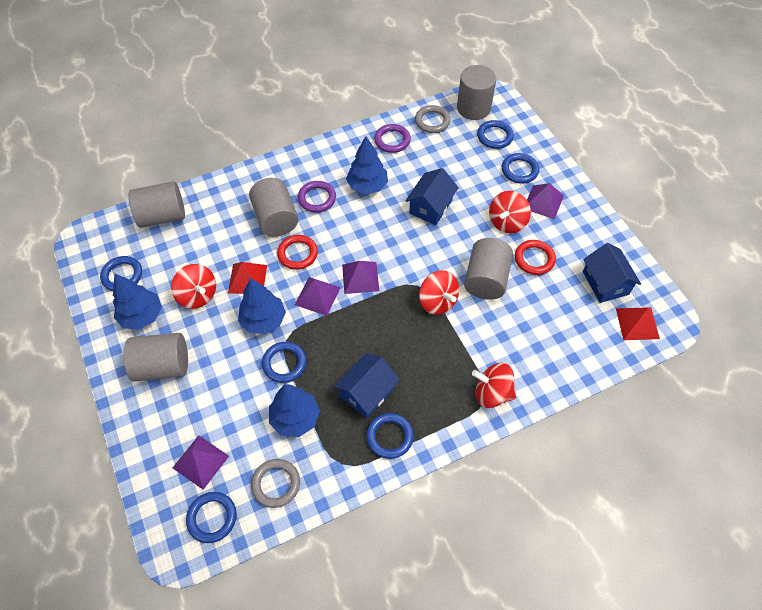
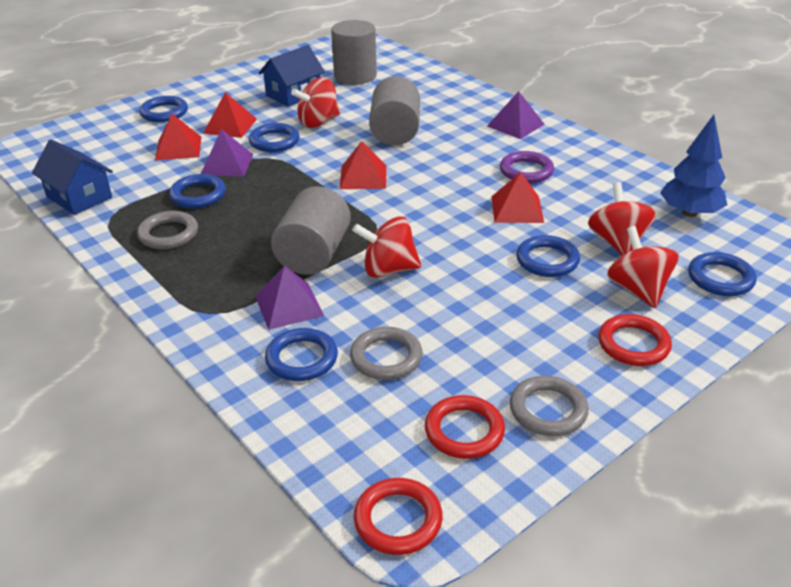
blue house: [334,353,400,418] [405,168,459,225] [583,243,641,303] = 3 -> [32,139,113,215] [259,45,325,107] = 2
blue tree: [113,274,162,330] [238,278,286,334] [269,384,320,437] [346,136,388,194] = 4 -> [660,115,727,217] = 1
grey cylinder: [124,333,188,382] [129,181,185,228] [249,178,298,237] [457,65,496,120] [464,238,513,300] = 5 -> [271,186,351,275] [331,20,377,85] [369,76,420,145] = 3
grey ring: [251,459,300,508] [415,105,451,133] = 2 -> [137,211,198,249] [350,327,423,380] [510,376,589,436] = 3
purple pyramid: [173,435,229,490] [295,277,341,316] [342,261,379,294] [527,183,564,219] = 4 -> [201,129,253,177] [255,266,324,330] [487,91,545,139] = 3
purple ring: [298,181,336,213] [374,124,411,153] = 2 -> [500,151,554,183] = 1
red pyramid: [228,262,267,294] [616,307,660,340] = 2 -> [155,114,201,160] [203,92,257,138] [340,141,386,189] [491,172,544,223] = 4
red ring: [277,235,318,270] [515,240,556,275] = 2 -> [354,478,443,555] [425,395,505,459] [598,314,672,366] = 3

